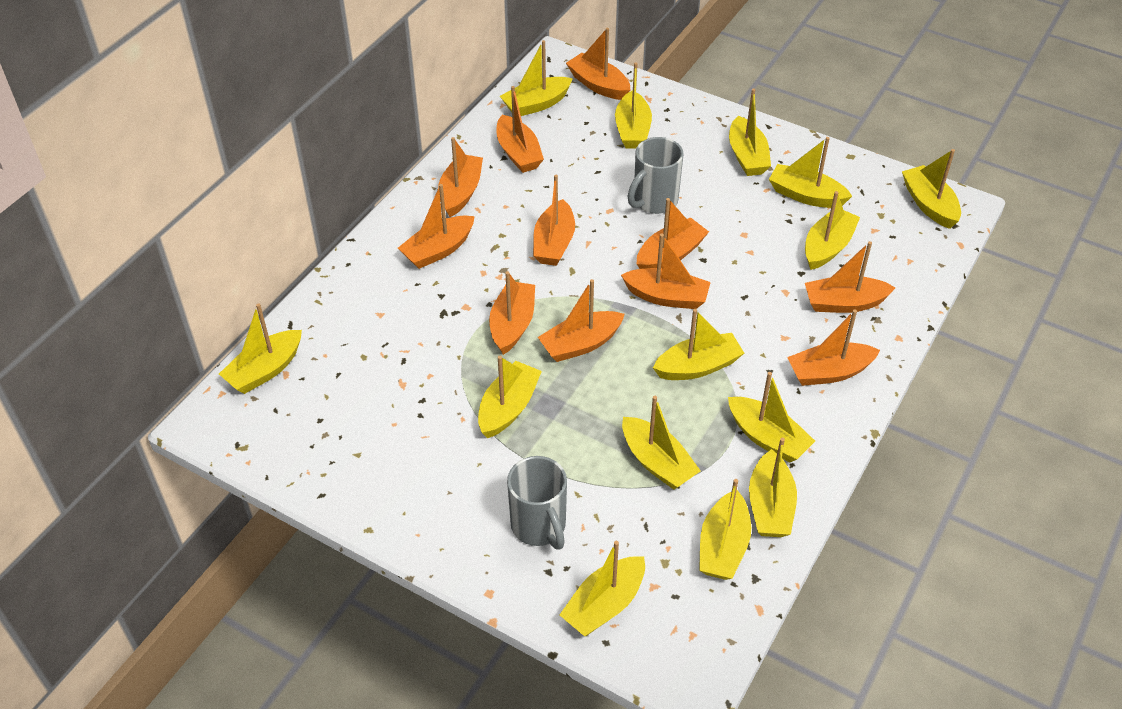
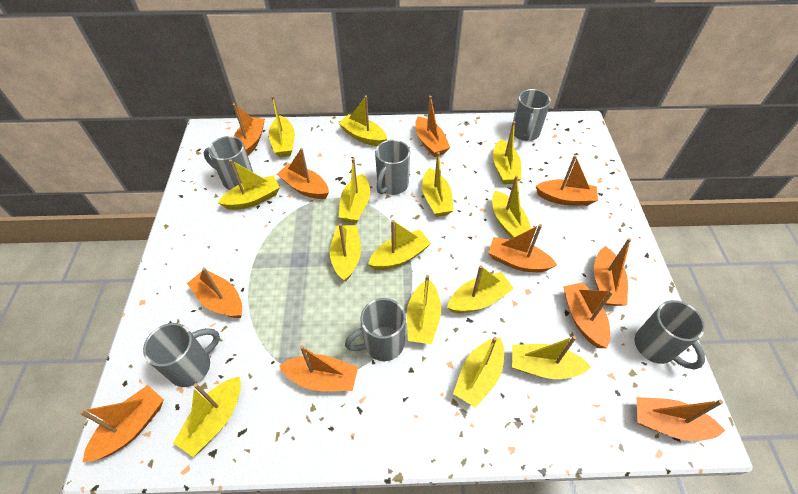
grey mug: [507,456,567,549] [627,137,684,214] = 2 -> [143,323,220,387] [204,136,253,190] [345,298,406,361] [375,140,410,195] [513,89,551,141] [635,300,705,370] = 6

